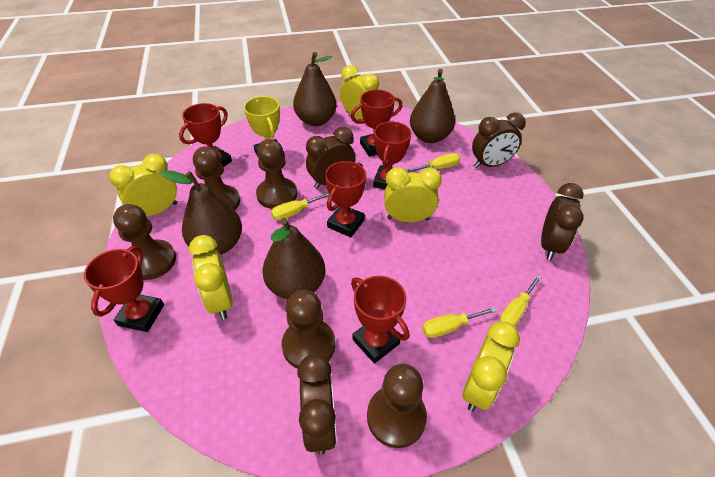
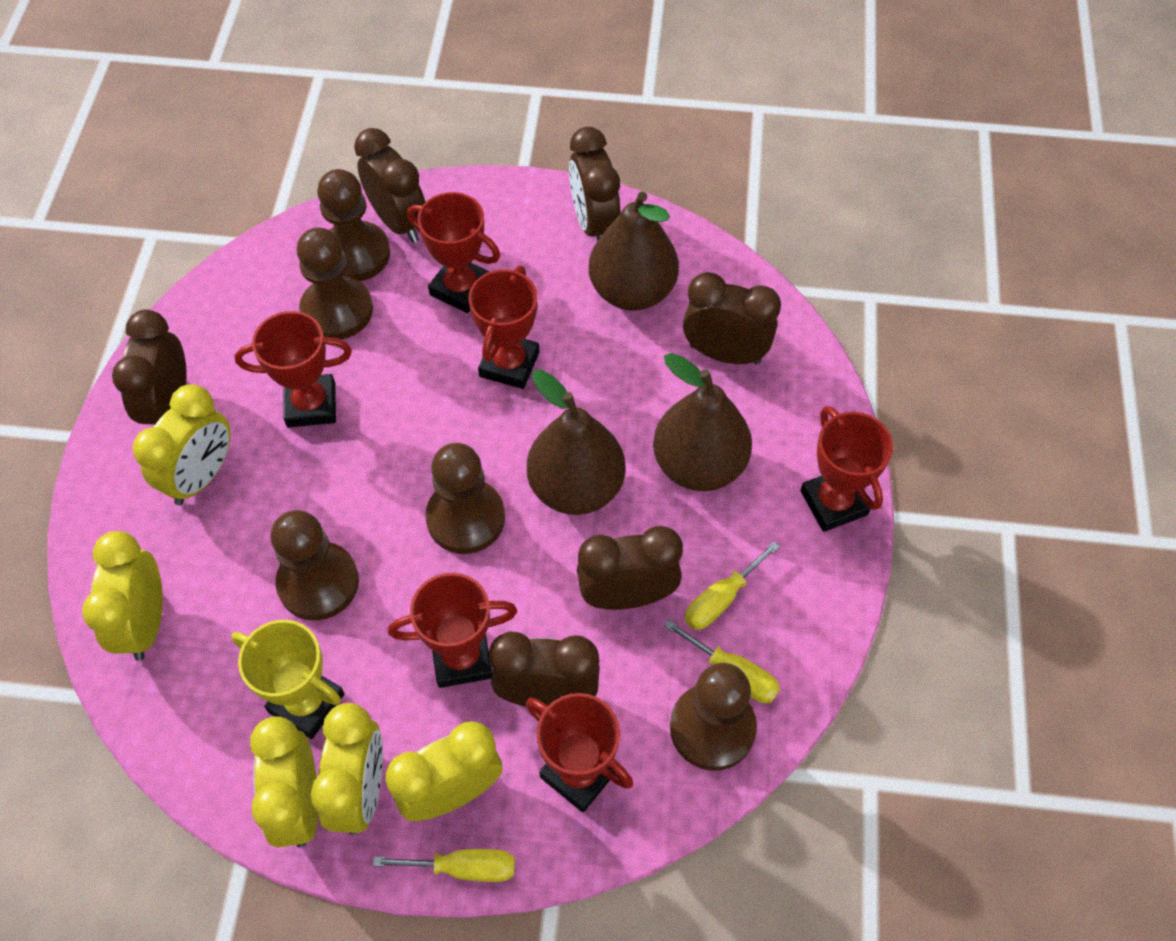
brown clock: [297,354,337,455] [306,127,355,189] [472,113,526,168] [541,183,584,260] = 4 -> [112,309,187,425] [354,128,426,243] [489,631,600,707] [569,127,620,241] [577,526,683,610] [683,272,781,364] = 6
brown pear: [160,170,242,255] [262,218,325,299] [293,52,337,126] [410,69,455,143] = 4 -> [527,369,626,515] [589,192,679,311] [653,353,752,491] = 3
yellow screwdriver: [271,193,329,220] [406,153,460,173] [422,307,497,338] [499,275,542,327] = 4 -> [373,849,515,882] [664,620,780,703] [685,541,780,630] = 3

